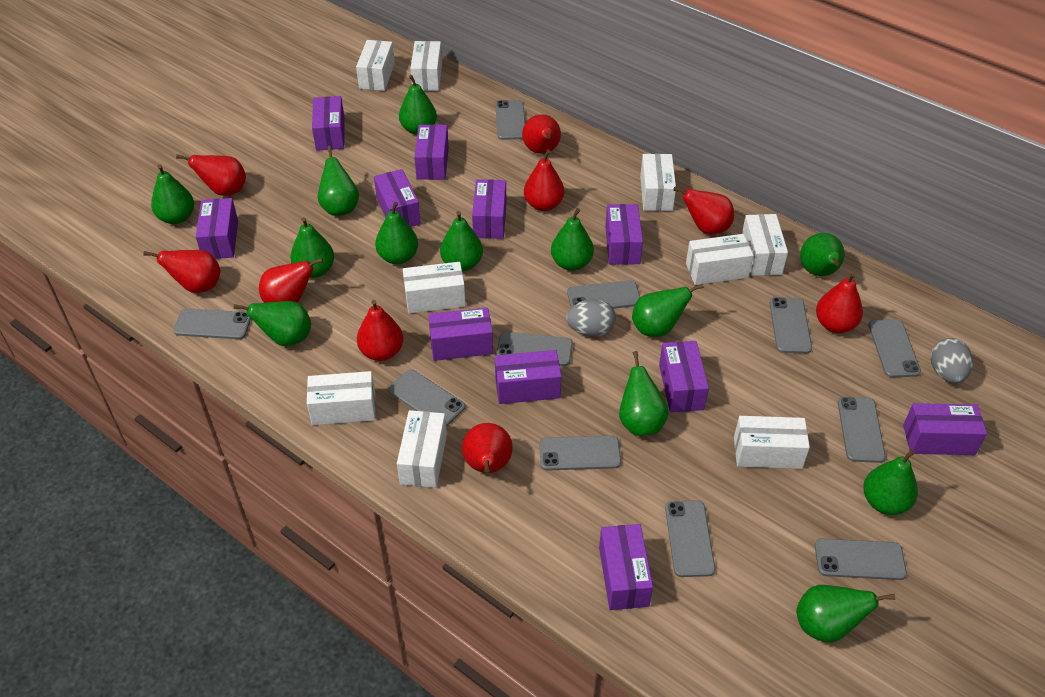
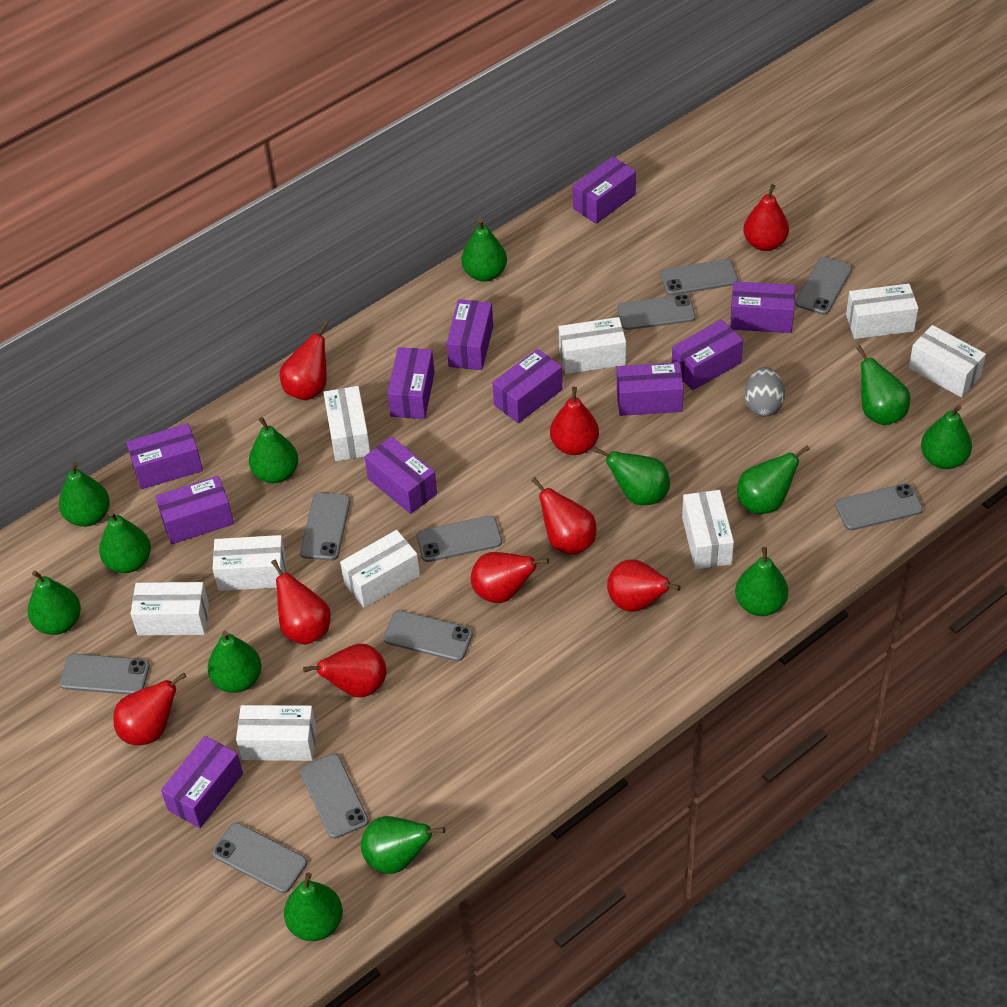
grey egg: [566,299,616,337] [931,338,973,383] = 2 -> [745,367,785,417] = 1
grey phone: [173,308,251,339] [389,370,465,427] [495,100,525,140] [496,332,573,366] [539,436,621,471] [567,280,640,309] [665,500,715,577] [770,297,812,353] [815,538,907,580] [838,397,886,463] [868,319,921,378] = 11 -> [59,654,150,694] [212,823,307,893] [300,493,350,561] [300,754,369,839] [383,610,473,661] [417,516,502,562] [617,294,696,330] [660,259,738,296] [795,257,852,315] [835,483,923,530] = 10

